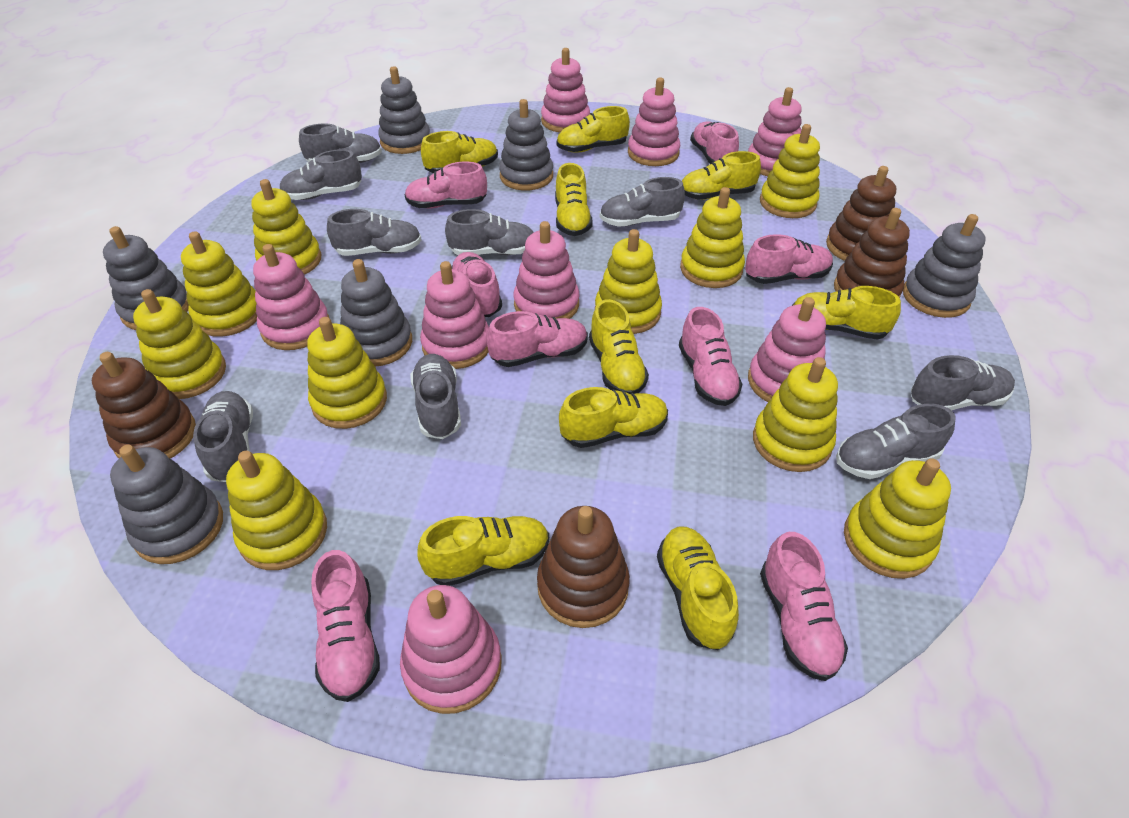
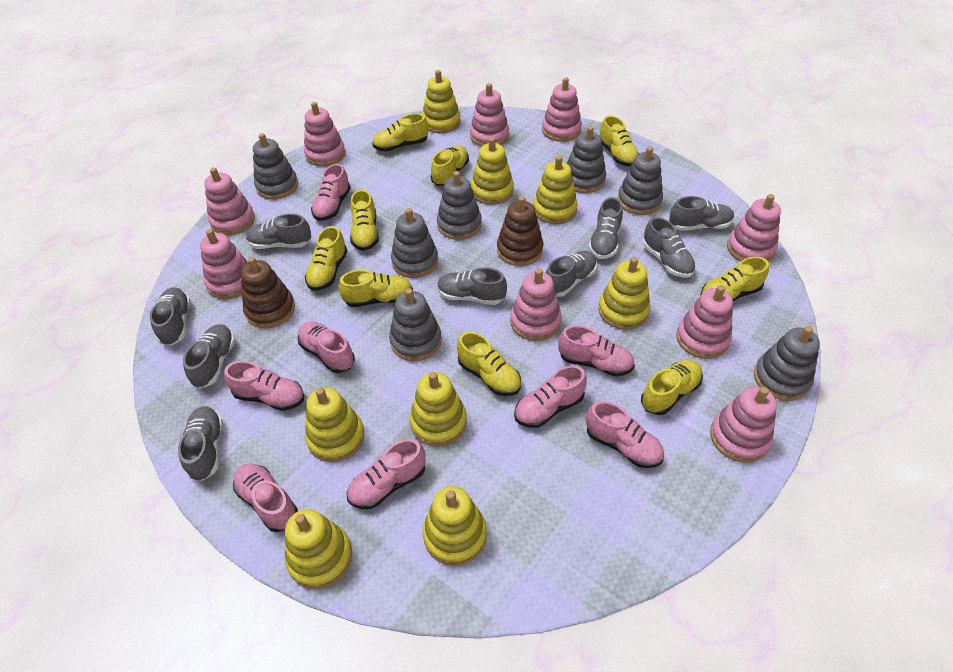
brown stacking toy: [92,352,196,458] [537,506,630,628] [826,166,896,261] [834,208,910,298] = 4 -> [241,257,295,328] [497,196,544,266] = 2
grey stacking toy: [103,226,189,330] [110,445,223,564] [340,259,412,366] [378,66,430,154] [499,99,553,191] [903,214,986,318] = 6 -> [253,133,298,200] [389,288,442,361] [391,208,438,278] [437,171,482,240] [567,126,606,193] [618,147,663,215] [754,326,820,401] = 7
pink stacking toy: [253,244,329,350] [400,585,502,714] [420,261,489,369] [513,221,579,319] [541,48,590,133] [628,78,680,166] [748,87,802,176] [748,297,826,402] = 8 -> [200,229,248,299] [204,168,255,235] [304,102,345,167] [470,83,509,147] [510,268,562,341] [542,77,582,142] [676,285,733,359] [710,387,777,463] [727,194,781,262] = 9
yellow stacking toy: [133,289,226,399] [181,231,257,337] [226,451,327,570] [251,179,321,275] [307,317,387,429] [595,229,662,334] [680,187,745,288] [753,357,838,472] [760,124,820,218] [844,458,951,579] = 10 -> [285,509,352,589] [305,387,364,462] [410,372,467,447] [422,70,461,133] [423,486,487,566] [471,137,514,205] [533,156,577,224] [598,257,651,330] = 8

